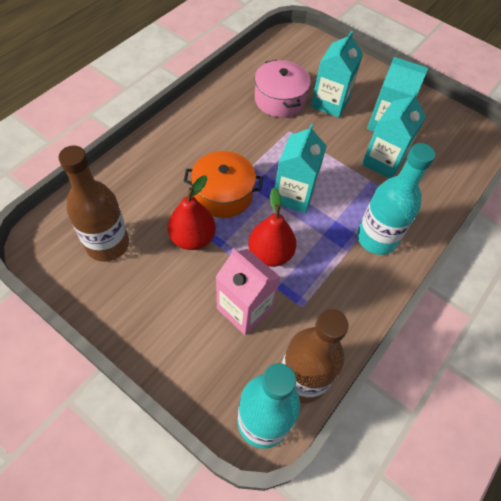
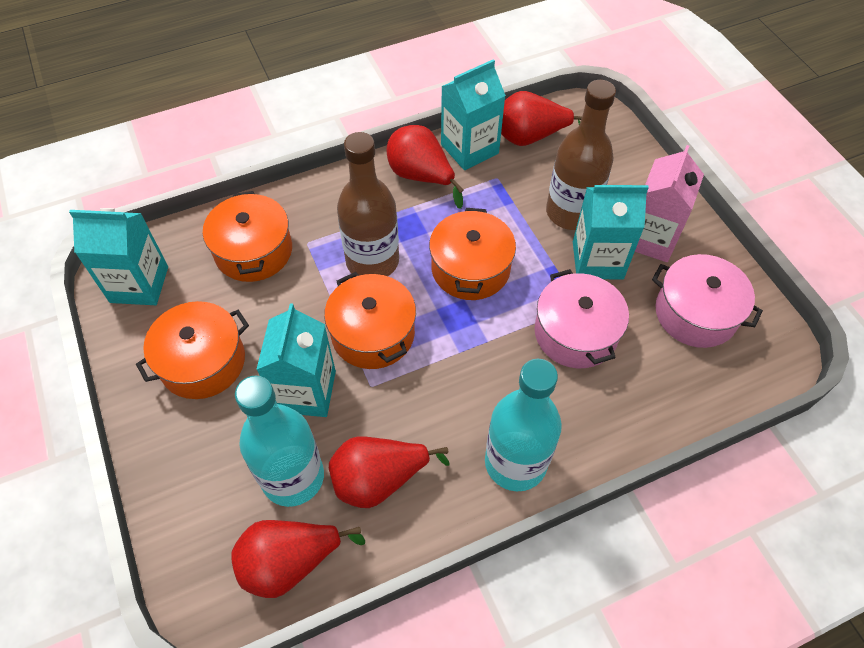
orange pot: [184,151,263,218] = 1 -> [136,301,249,399] [203,191,292,282] [324,272,416,369] [429,208,516,300] = 4
pink pot: [255,60,311,118] = 1 -> [535,269,629,368] [652,254,763,348] = 2
red pear: [168,175,216,250] [248,187,296,267] = 2 -> [231,520,365,598] [329,436,450,508] [387,125,464,209] [501,91,582,146] = 4

